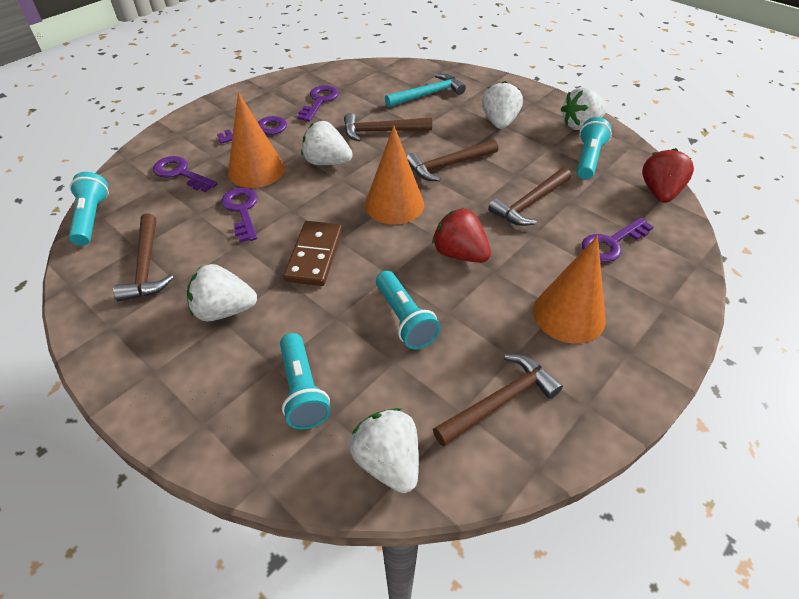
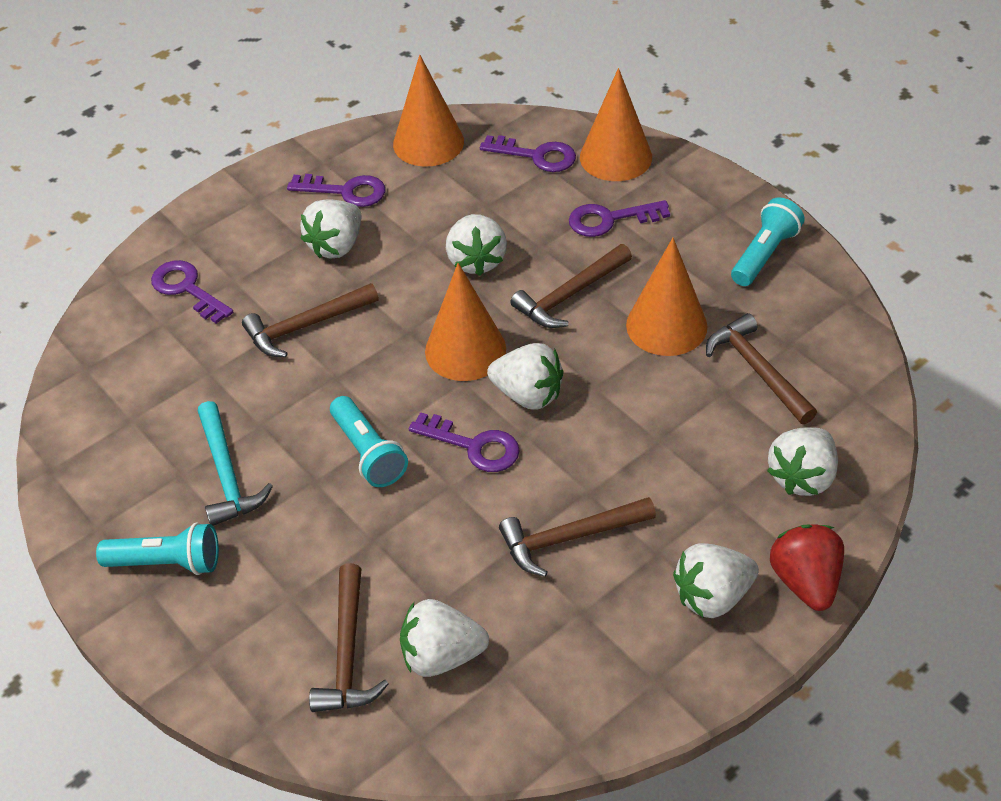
brown domino: [283,221,342,286] = 1 -> none = 0
orange cone: [228,92,285,188] [365,126,424,225] [533,236,606,344] = 3 -> [393,55,464,167] [425,263,506,381] [580,68,652,181] [626,238,707,356] = 4
red strawberry: [432,208,491,263] [642,148,694,203] = 2 -> [770,524,844,611] = 1
turquoise flashlight: [69,172,109,246] [280,333,331,429] [376,271,441,349] [577,117,612,180] = 4 -> [96,523,219,575] [330,396,408,487] [731,197,805,286] = 3
white strawberry: [187,264,257,321] [301,121,353,165] [349,408,419,493] [482,81,523,129] [561,87,607,130] = 5 -> [300,199,361,259] [400,599,489,677] [446,214,507,276] [487,343,563,410] [673,543,759,618] [767,427,838,496] = 6

